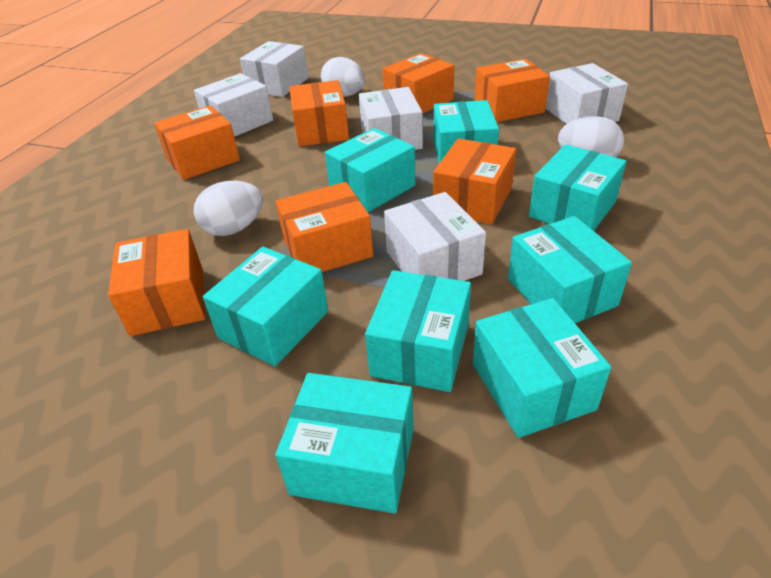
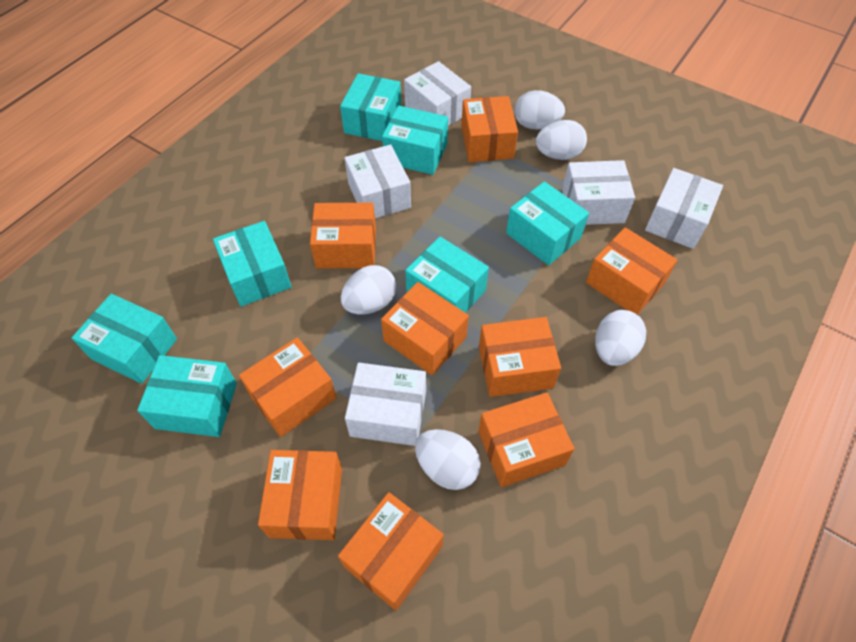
orange box: [108,229,205,336] [154,105,240,180] [276,182,373,272] [289,80,349,146] [383,53,454,114] [433,138,516,224] [475,59,550,122] = 7 -> [239,337,337,437] [258,450,342,540] [310,203,376,268] [338,492,444,610] [381,282,469,376] [461,96,518,162] [478,392,574,487] [479,317,561,397] [586,227,677,315] = 9
turquoise box: [203,247,328,366] [275,373,414,514] [325,128,416,212] [365,270,471,392] [434,100,499,163] [473,298,611,438] [508,216,632,323] [529,144,626,231] = 8 -> [72,294,177,384] [137,355,237,437] [213,221,292,307] [340,73,401,141] [382,106,448,175] [405,237,489,313] [506,181,589,265] = 7
white egg: [194,181,263,236] [321,57,365,97] [558,116,624,157] = 3 -> [341,265,396,314] [415,429,481,490] [515,90,565,130] [536,120,587,160] [595,310,646,366] = 5

